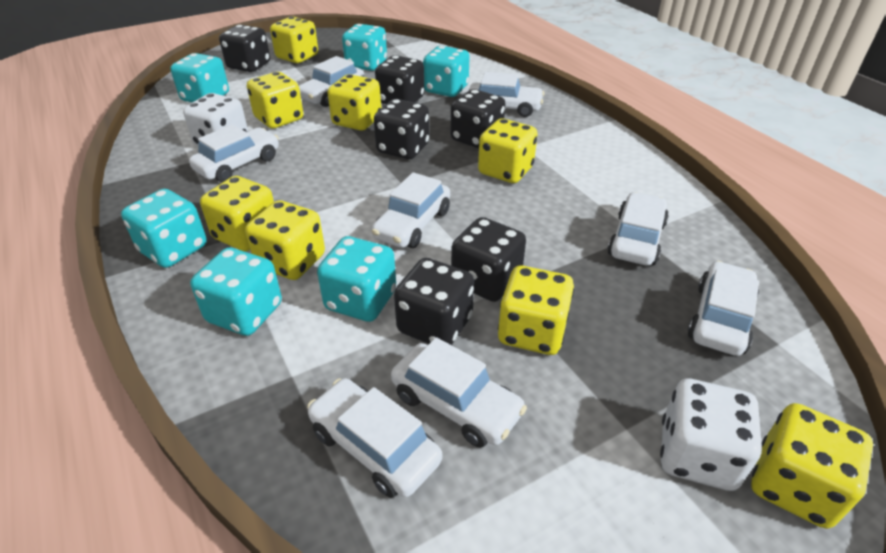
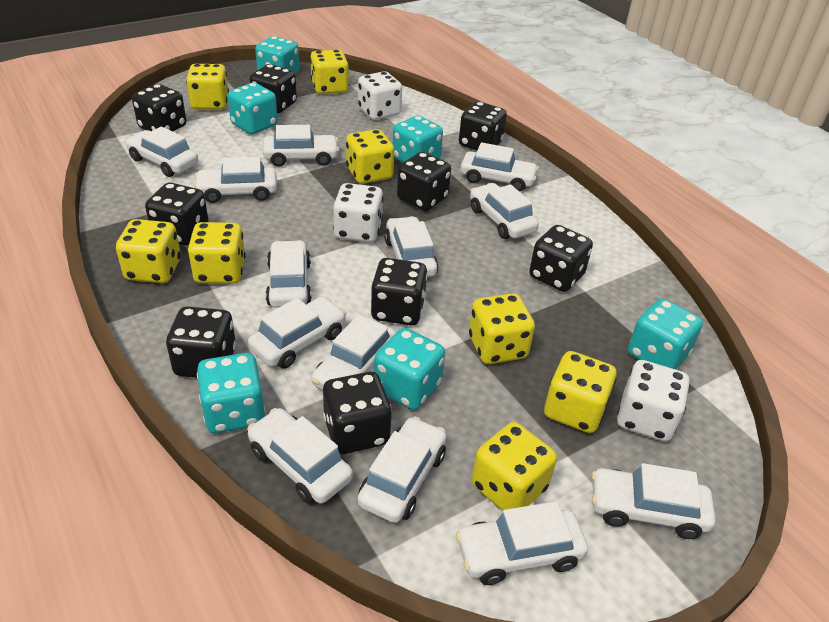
black dice: [219,25,270,72] [374,99,429,159] [375,55,424,104] [394,258,474,345] [451,89,506,148] [451,217,526,302] = 6 -> [132,84,187,131] [145,182,209,245] [166,306,236,378] [250,64,297,113] [323,372,392,454] [371,258,428,325] [397,152,451,211] [459,101,507,150] [529,225,593,292] = 9
white car: [189,124,279,182] [299,56,364,107] [307,378,442,498] [371,172,450,248] [391,337,527,448] [469,72,545,117] [607,192,669,265] [688,261,759,356] = 8 -> [126,126,198,177] [194,157,277,203] [247,408,353,504] [248,296,346,369] [263,125,339,167] [266,240,312,308] [311,315,396,390] [358,416,446,523] [384,216,438,277] [456,501,588,585] [460,142,539,192] [470,183,539,239] [591,463,716,539] = 13
white dice: [183,93,248,146] [660,378,762,491] = 2 -> [333,183,383,242] [358,71,402,120] [617,360,690,442] = 3

